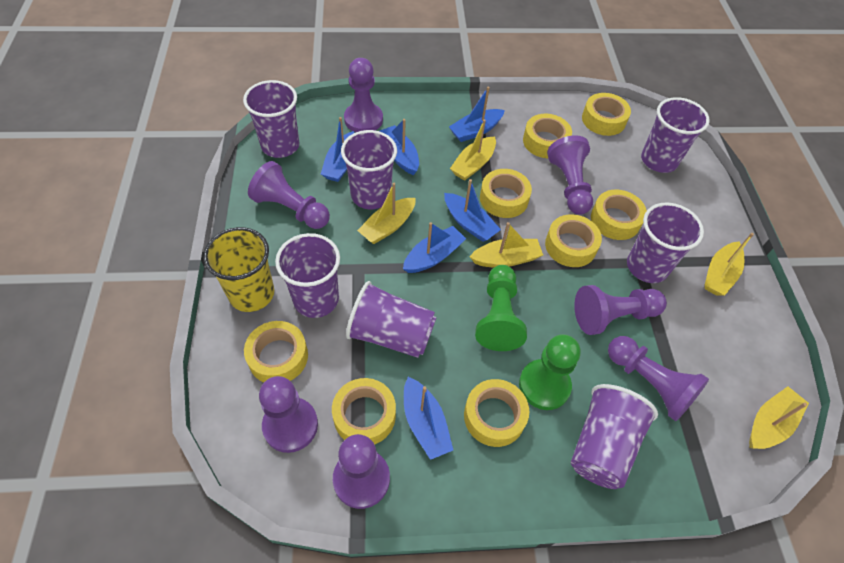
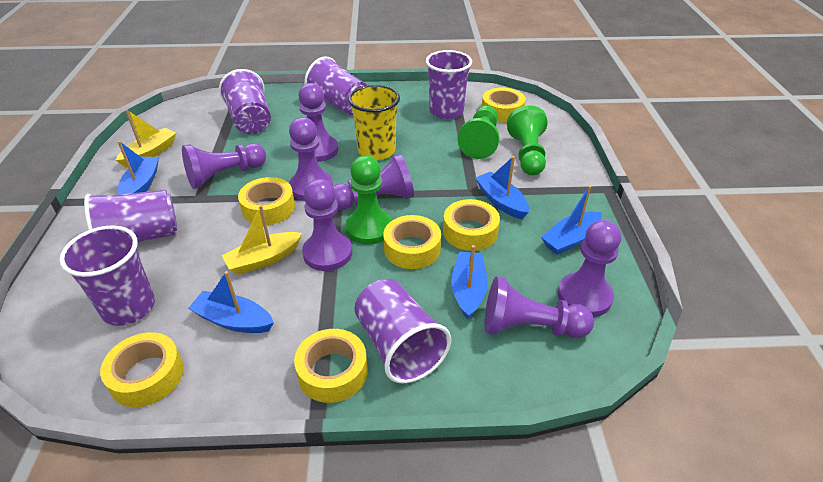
blue boat: [321,117,354,182] [380,119,419,175] [403,222,466,273] [404,377,453,460] [444,179,501,242] [449,86,505,142] = 6 -> [118,141,159,195] [188,271,274,333] [451,245,488,319] [475,156,529,219] [541,185,602,255] = 5
green pawn: [475,265,527,351] [519,334,580,410] = 2 -> [345,155,392,245] [458,105,499,159] [507,105,548,176] = 3
purple cup: [243,80,299,158] [275,233,340,318] [341,130,397,209] [346,281,437,358] [571,384,658,489] [627,203,704,283] [641,97,710,173] = 7 -> [59,225,155,326] [84,190,177,242] [219,69,271,134] [304,56,367,115] [354,279,451,384] [426,50,472,119] = 6
yellow boat: [357,183,416,244] [450,119,496,181] [470,222,543,268] [705,233,754,296] [749,386,809,449] = 5 -> [116,109,176,168] [222,205,302,274] = 2
yellow tape: [244,321,308,382] [332,378,396,444] [464,379,529,447] [480,169,532,218] [523,114,572,158] [545,214,602,267] [582,93,631,136] [591,190,647,240] = 8 -> [100,332,184,407] [238,177,295,225] [294,329,368,403] [383,215,441,269] [443,199,500,251] [482,87,526,123] = 6

